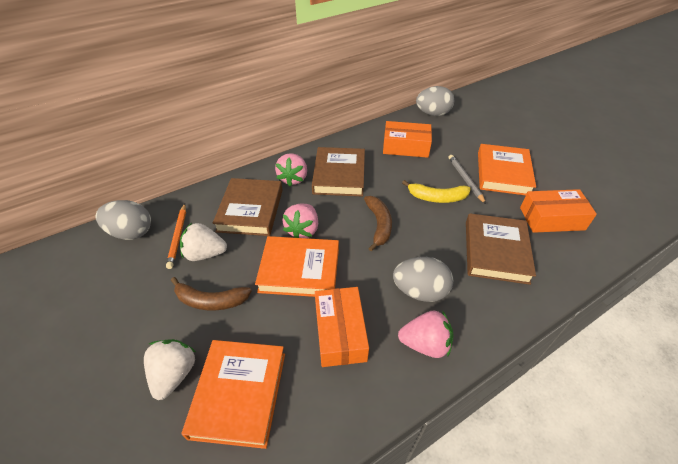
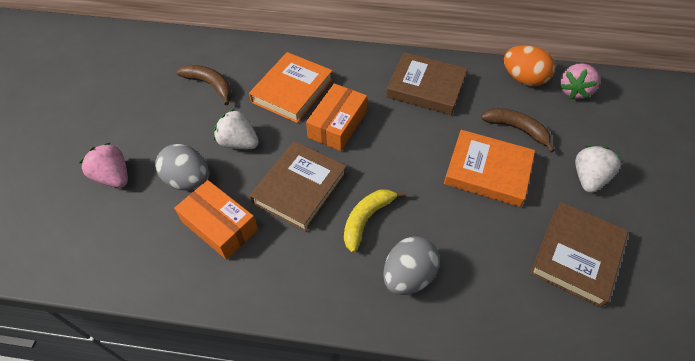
grey egg: [96,200,151,240] [393,257,453,302] [416,86,454,116] = 3 -> [155,144,209,191] [383,236,440,295] = 2
grey pencil: [449,155,486,204] = 1 -> none = 0
orange book: [182,340,285,449] [255,236,339,297] [478,144,536,195] = 3 -> [249,52,333,123] [444,130,535,207] = 2
orange box: [315,287,369,367] [383,121,432,158] [520,189,597,233] = 3 -> [174,180,258,260] [306,83,367,151] = 2
orange egg: none = 0 -> [504,45,555,86] = 1
orange pencil: [166,204,186,269] = 1 -> none = 0
pink strawberry: [275,153,307,186] [283,204,318,238] [398,310,454,358] = 3 -> [79,143,128,188] [559,63,600,100] = 2

